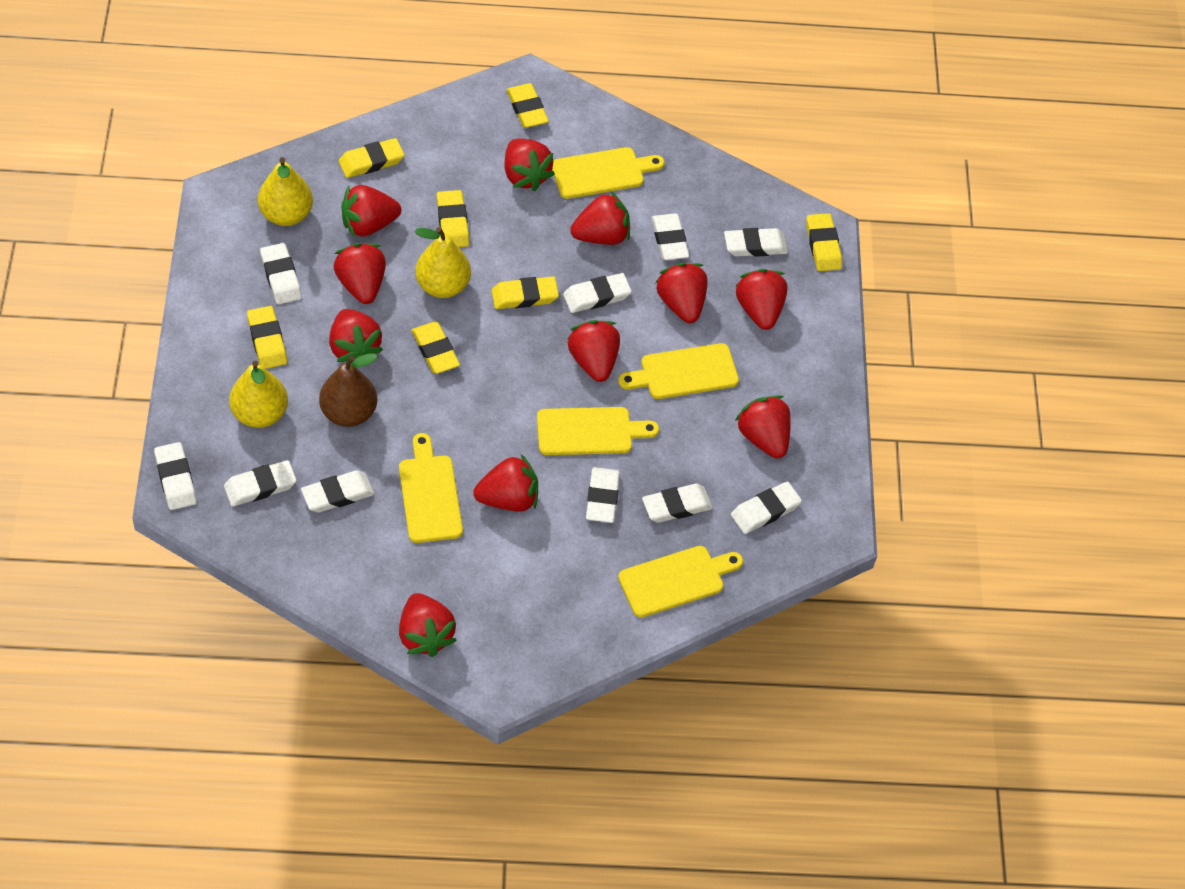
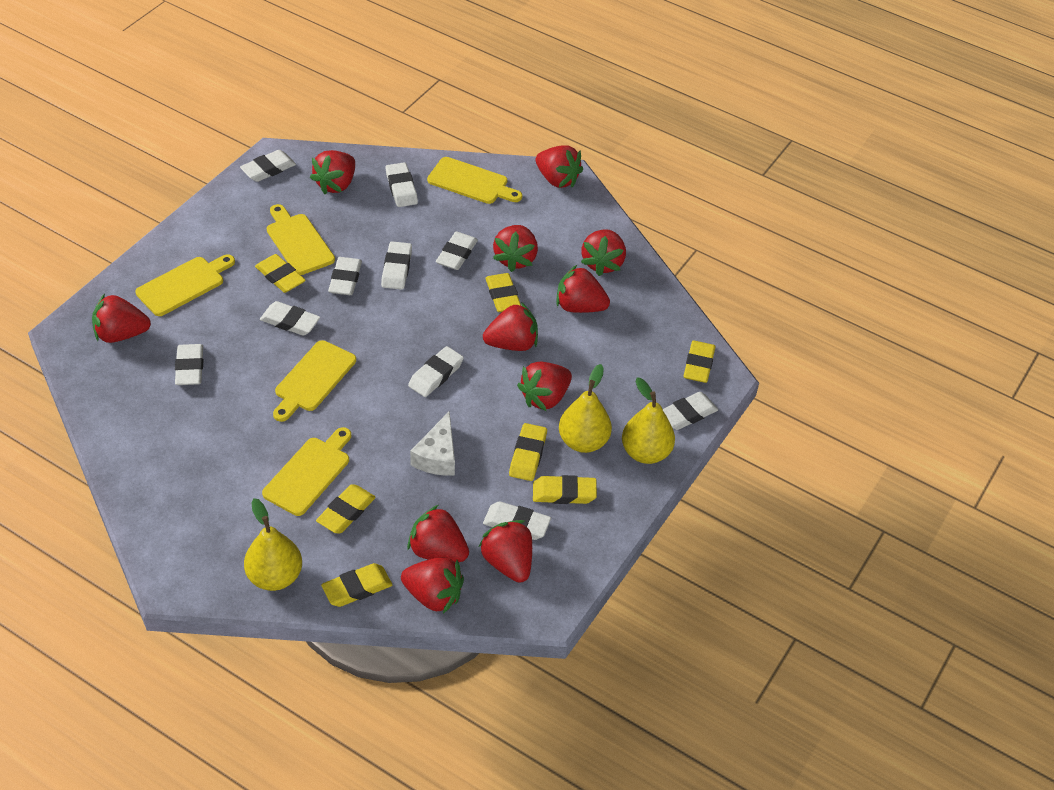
brown pear: [319,354,378,427] = 1 -> none = 0
white cheese: none = 0 -> [410,411,455,476] = 1

